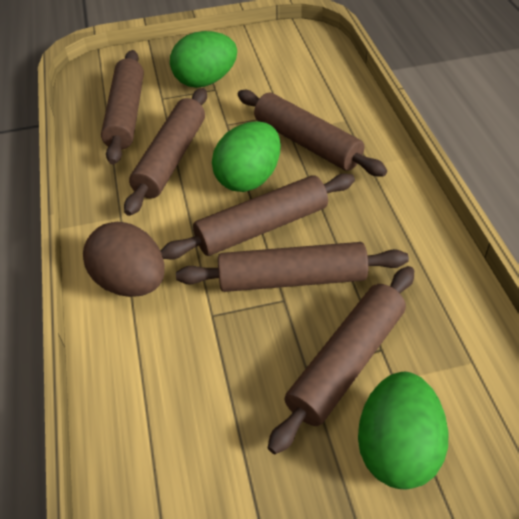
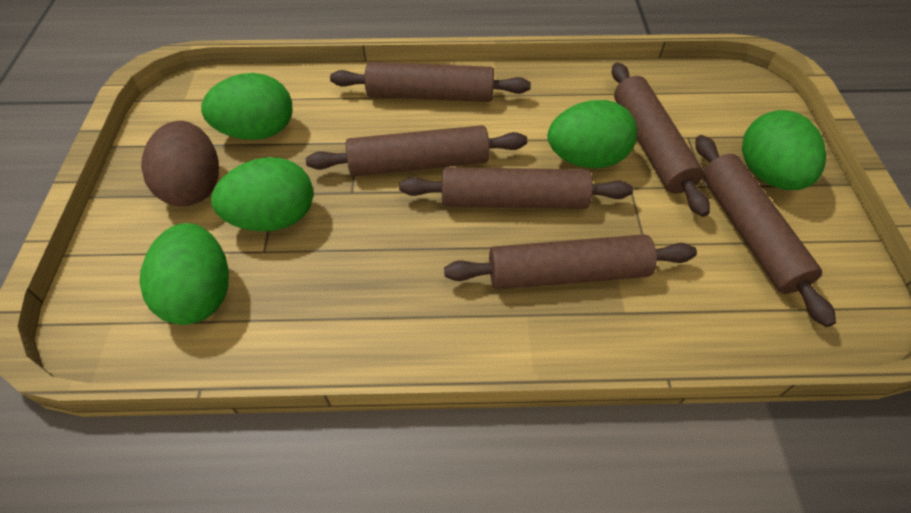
green egg: [170,31,237,88] [212,121,281,192] [358,372,449,489] = 3 -> [140,223,229,325] [201,73,292,140] [211,157,313,231] [548,100,637,168] [742,110,826,190] = 5

